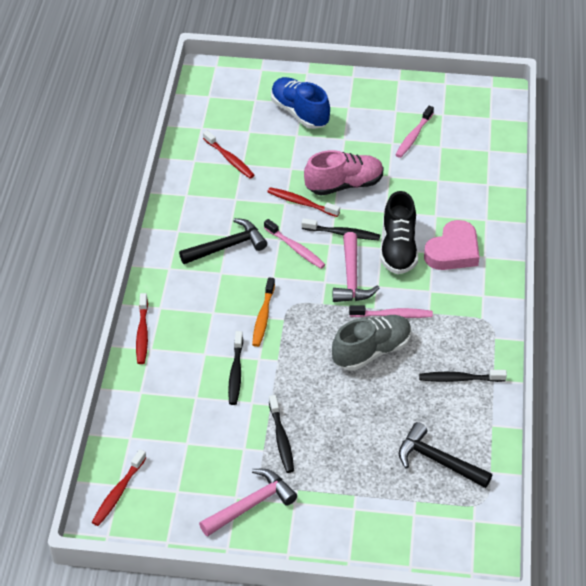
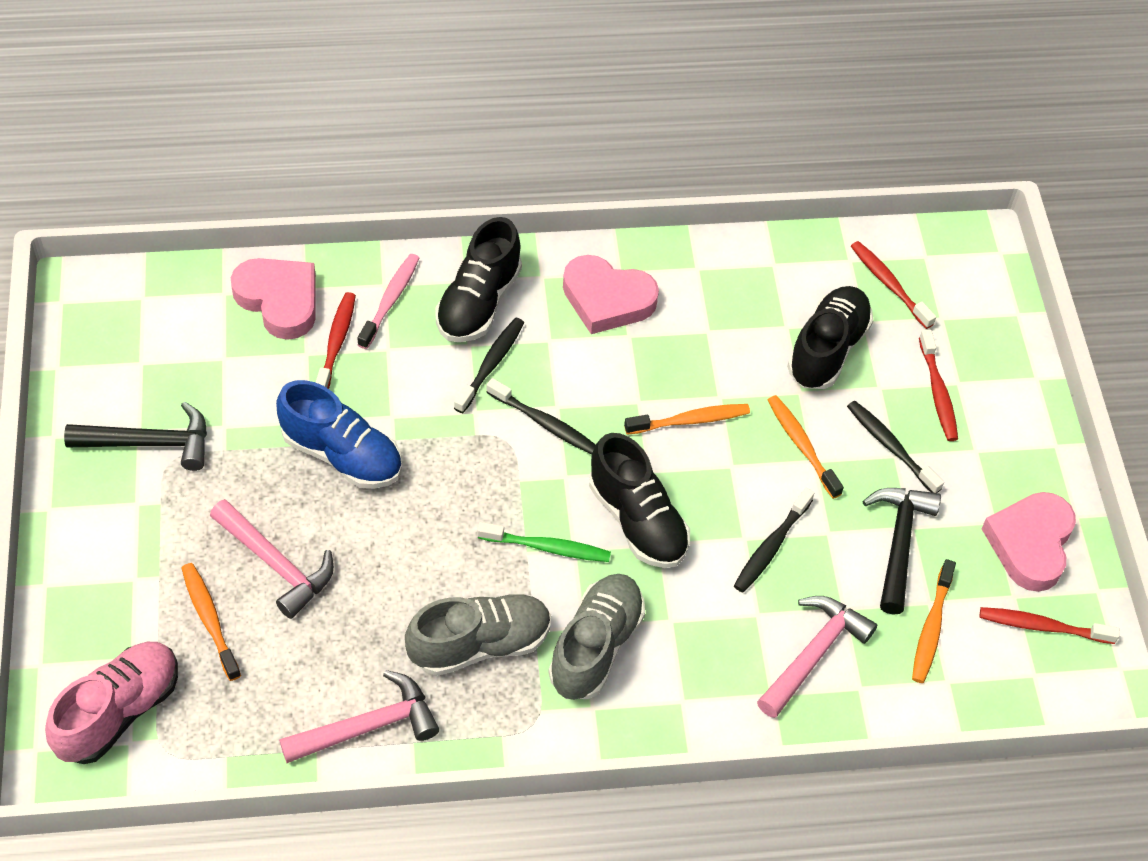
black shoe: [381,191,418,274] = 1 -> [435,217,522,342] [589,433,690,568] [787,286,873,389] = 3
green toothbrush: none = 0 -> [477,522,611,562] = 1
grey shoe: [332,315,412,371] = 1 -> [405,593,551,676] [548,574,645,700] = 2
orange toothbrush: [252,277,275,347] = 1 -> [182,563,241,681] [624,404,750,435] [768,395,844,499] [912,559,956,683] = 4
pink hammer: [199,469,297,537] [333,232,379,302] = 2 -> [210,499,334,619] [279,670,439,763] [757,596,877,718] = 3
pink heart: [424,220,480,270] = 1 -> [231,258,316,340] [563,255,659,334] [981,492,1076,592] = 3
pink toothbrush: [264,219,326,269] [349,305,433,318] [396,106,434,158] = 3 -> [357,254,419,349] = 1

